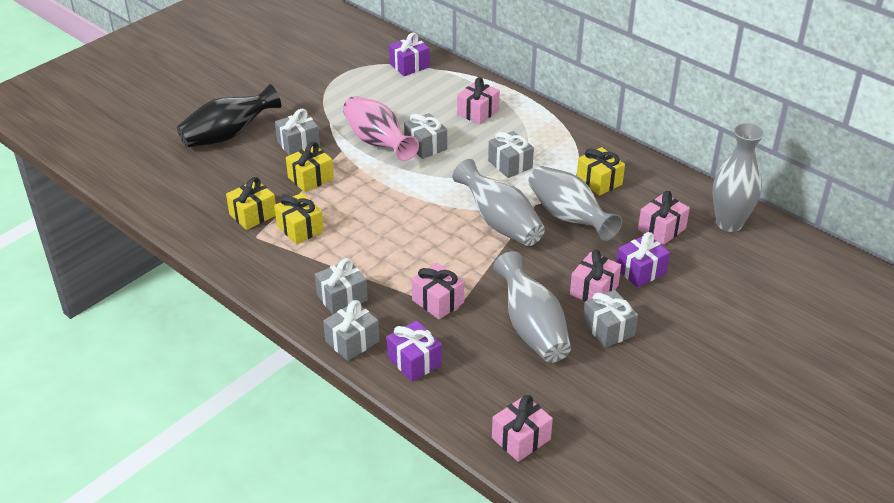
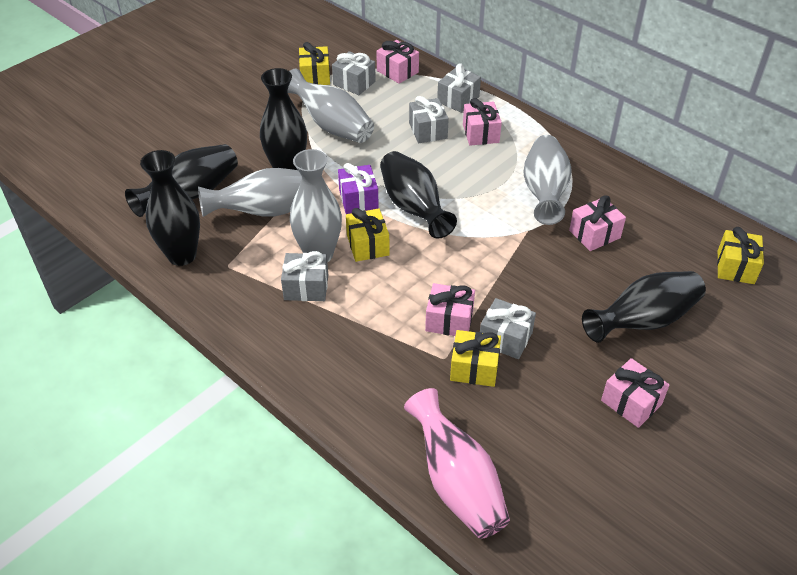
black vase: [177,84,281,148] = 1 -> [125,144,238,217] [140,150,200,266] [260,68,307,170] [380,151,457,239] [582,271,706,343] = 5
grey gift: [275,109,320,155] [315,258,368,315] [323,300,380,361] [404,113,447,159] [488,131,534,178] [583,290,638,348] = 6 -> [281,251,328,301] [332,51,376,95] [409,96,449,143] [437,63,481,113] [480,298,536,359] = 5
purple gift: [387,320,442,382] [389,33,430,76] [616,232,670,288] = 3 -> [338,163,379,214] = 1

